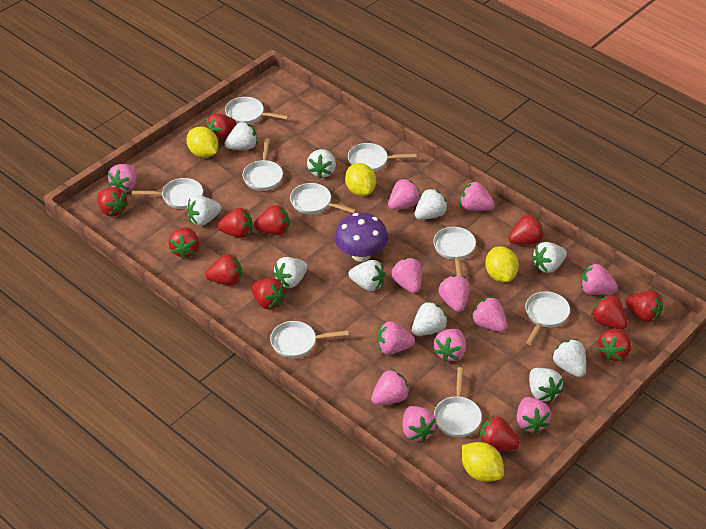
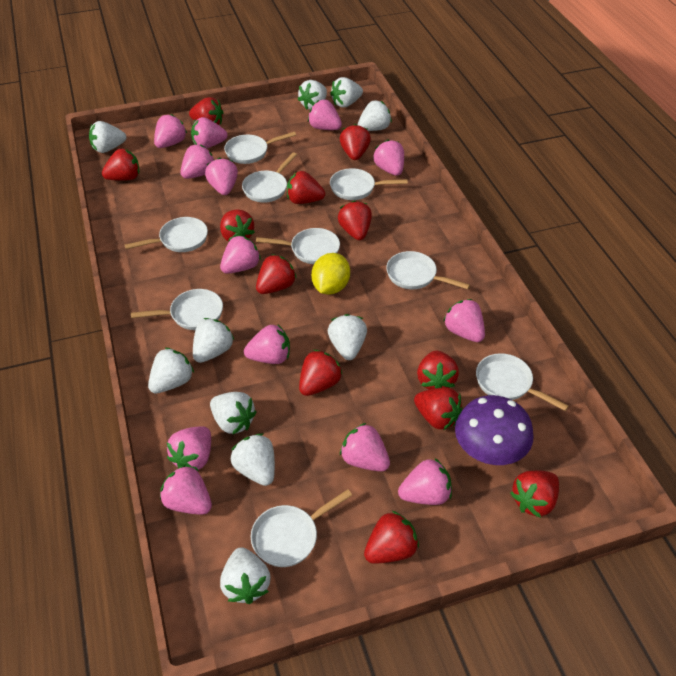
pink strawberry: [108,164,137,192] [371,369,410,405] [377,321,415,354] [388,178,421,210] [391,258,422,293] [402,406,437,442] [433,329,466,362] [438,275,470,312] [460,181,494,211] [471,297,507,332] [517,397,551,434] [581,263,618,295] = 12 -> [154,114,187,148] [160,464,212,515] [167,426,211,471] [181,145,214,179] [191,117,228,149] [205,157,238,195] [220,235,261,274] [244,325,290,364] [308,100,342,130] [340,423,390,471] [373,140,404,176] [398,458,452,505] [443,299,485,342] = 13
yellow lemon: [187,127,219,158] [345,163,376,196] [462,442,504,482] [485,246,519,282] = 4 -> [311,253,350,295] = 1

